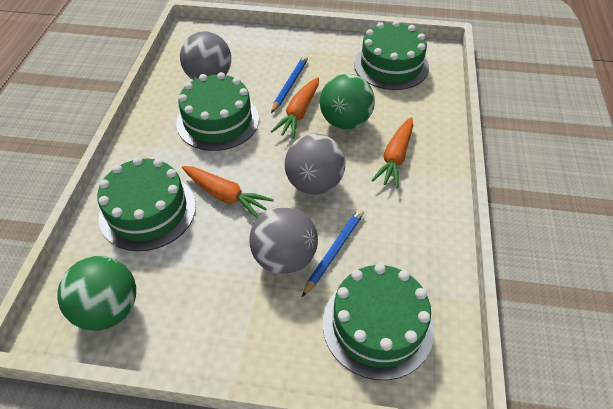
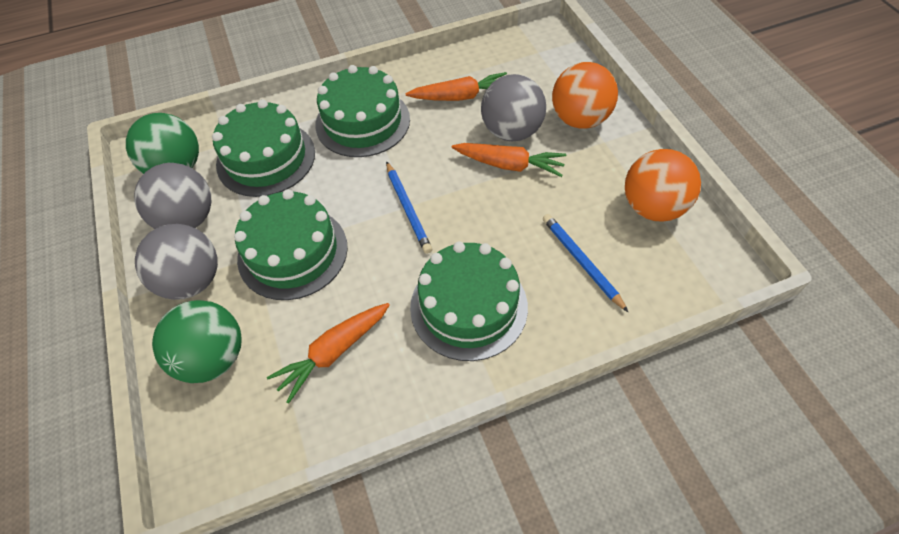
orange ball: none = 0 -> [552,62,618,129] [625,149,701,222] = 2

